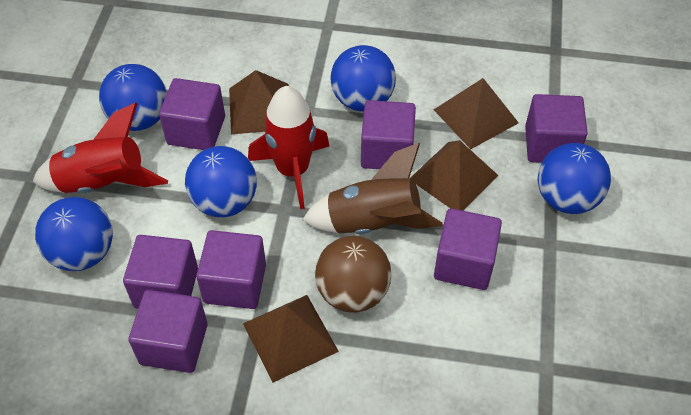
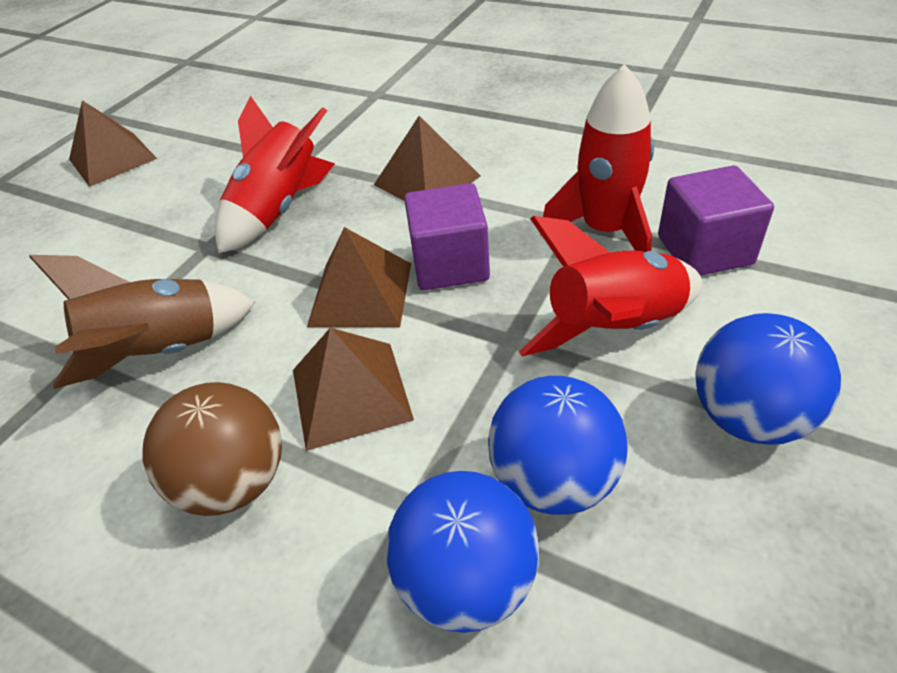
blue ball: [35,197,113,271] [99,64,167,131] [185,146,257,217] [331,45,396,111] [537,143,611,214] = 5 -> [386,471,540,633] [488,376,628,515] [695,313,841,445] = 3
purple cube: [123,235,198,308] [128,290,208,373] [159,78,225,150] [196,230,266,309] [361,100,416,169] [434,208,502,290] [525,94,588,163] = 7 -> [404,183,490,290] [658,165,774,276] = 2
red rocket: [33,103,168,193] [248,86,329,209] = 2 -> [215,96,335,253] [519,216,702,356] [540,64,654,252] = 3

